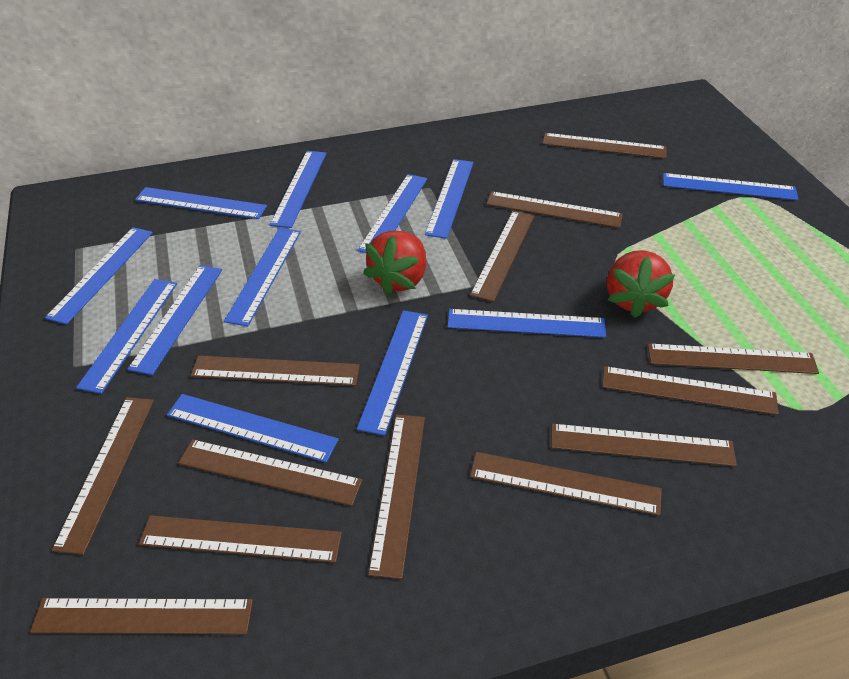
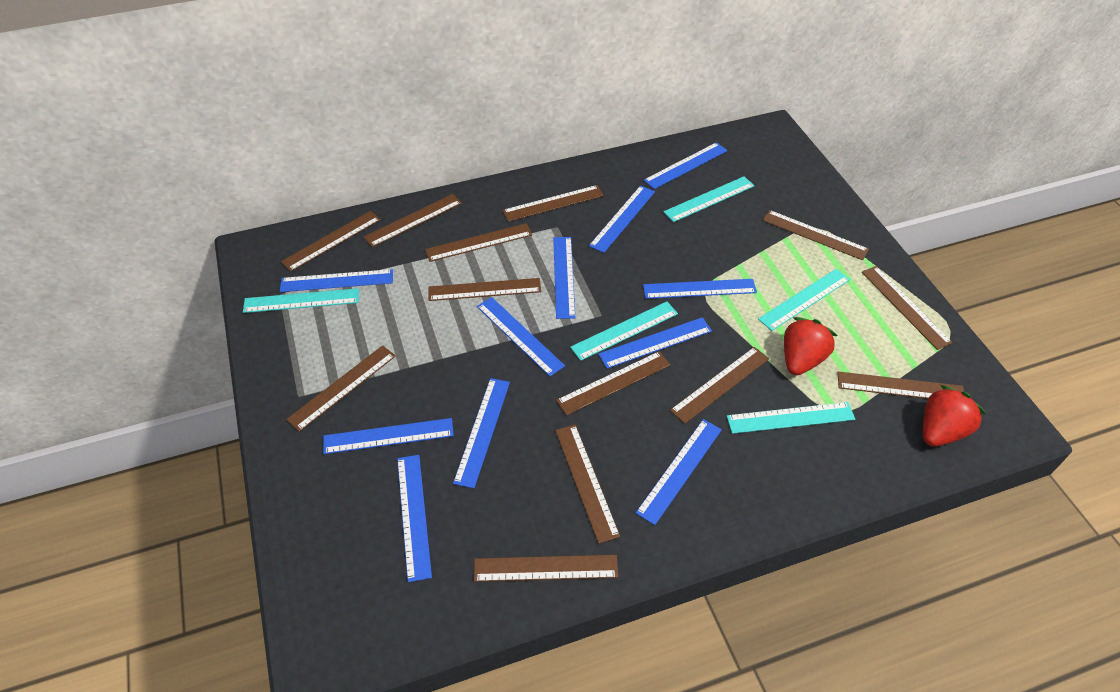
blue ruler: [45,227,153,325] [76,279,177,394] [128,265,222,375] [135,187,267,219] [167,394,339,463] [224,228,301,326] [270,151,327,228] [357,174,427,253] [357,310,428,436] [425,159,474,239] [447,309,606,338] [663,173,798,200] = 12 -> [280,269,393,292] [323,418,454,454] [397,455,432,582] [453,378,510,488] [477,297,565,376] [553,237,575,319] [589,185,655,253] [598,317,712,369] [636,419,722,525] [643,279,757,299] [644,142,727,189] = 11
turquoise ruler: none = 0 -> [243,288,359,313] [570,302,678,361] [663,176,755,222] [727,402,855,434] [758,269,850,331] = 5

